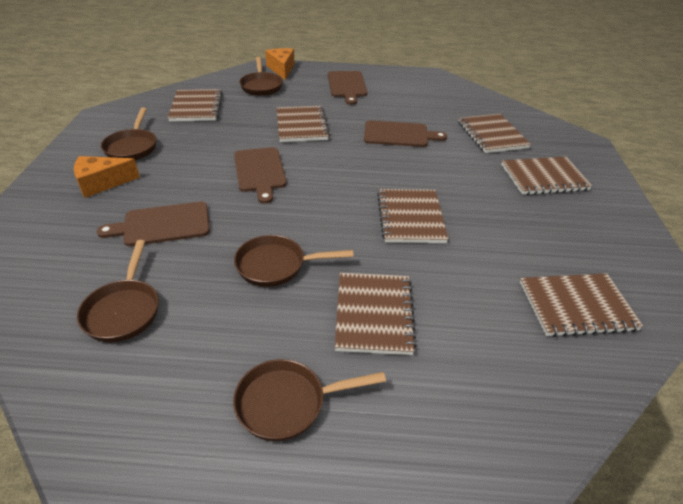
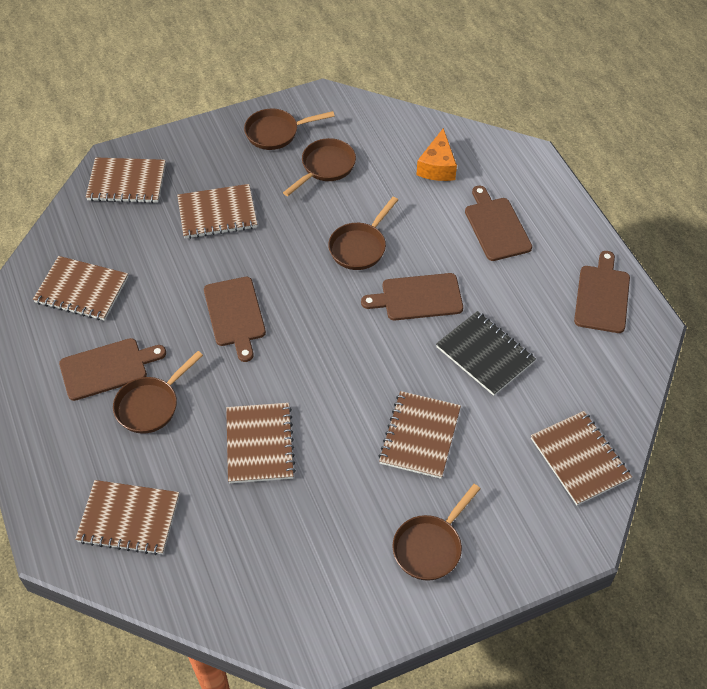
black notebook: none = 0 -> [436,311,536,396] = 1
brown cutting board: [97,202,210,246] [234,147,287,204] [328,71,367,105] [364,121,447,147] = 4 -> [59,338,166,401] [204,277,266,362] [361,273,463,320] [465,186,532,261] [574,251,630,333] = 5
orange cheese: [74,156,140,198] [265,48,294,80] = 2 -> [416,128,457,181] = 1

